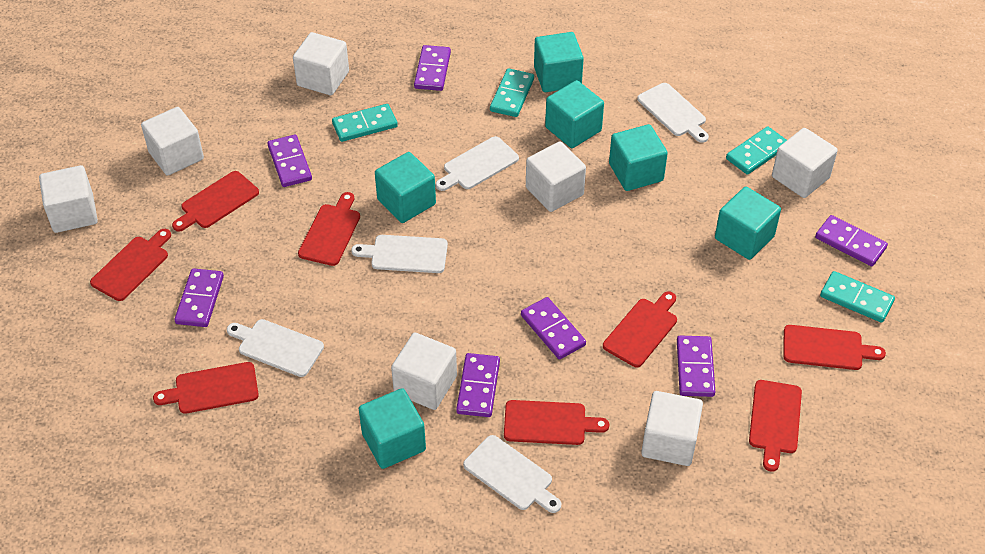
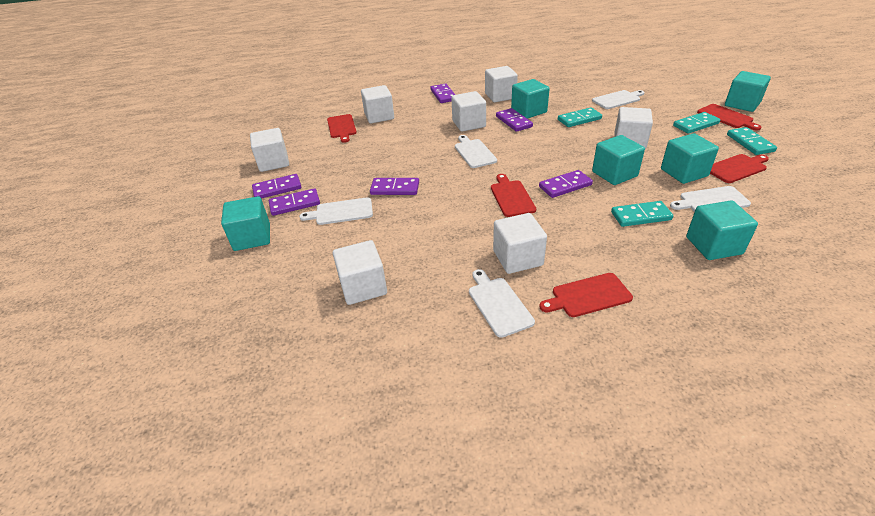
purple domino: [174,268,224,327] [267,135,312,187] [414,45,451,91] [456,353,500,417] [521,297,586,360] [677,336,715,397] [815,215,888,266] = 7 -> [252,174,301,199] [269,188,320,216] [370,178,419,195] [430,84,455,103] [496,108,533,132] [539,170,593,198] = 6
red cutting board: [90,229,171,301] [153,362,259,414] [172,171,259,232] [298,192,360,266] [504,400,609,445] [603,291,677,367] [749,380,802,472] [783,325,886,370] = 8 -> [327,114,357,143] [491,174,536,217] [539,273,633,317] [697,104,761,130] [710,154,769,183] = 5

